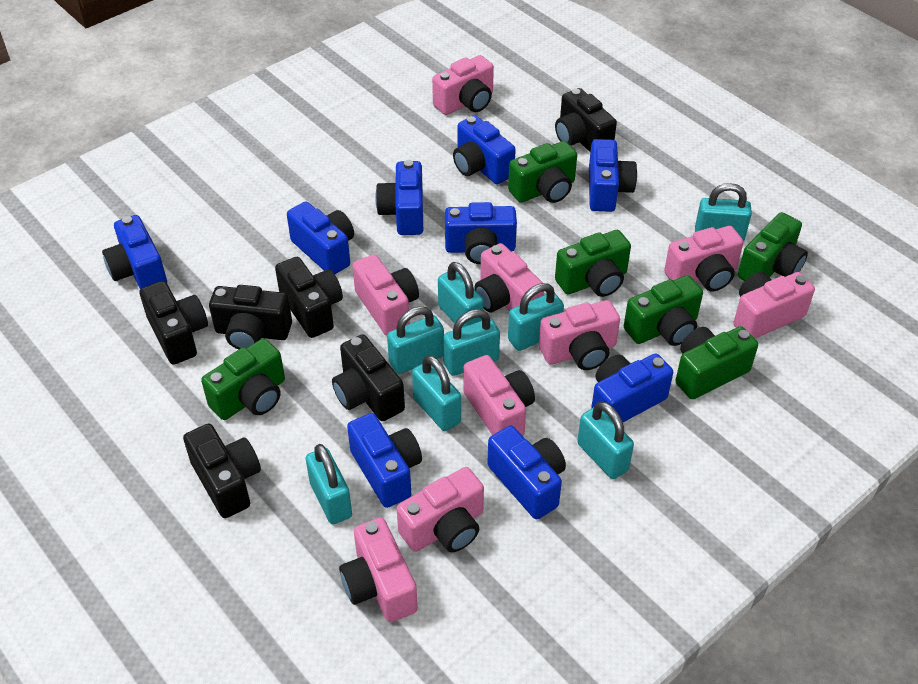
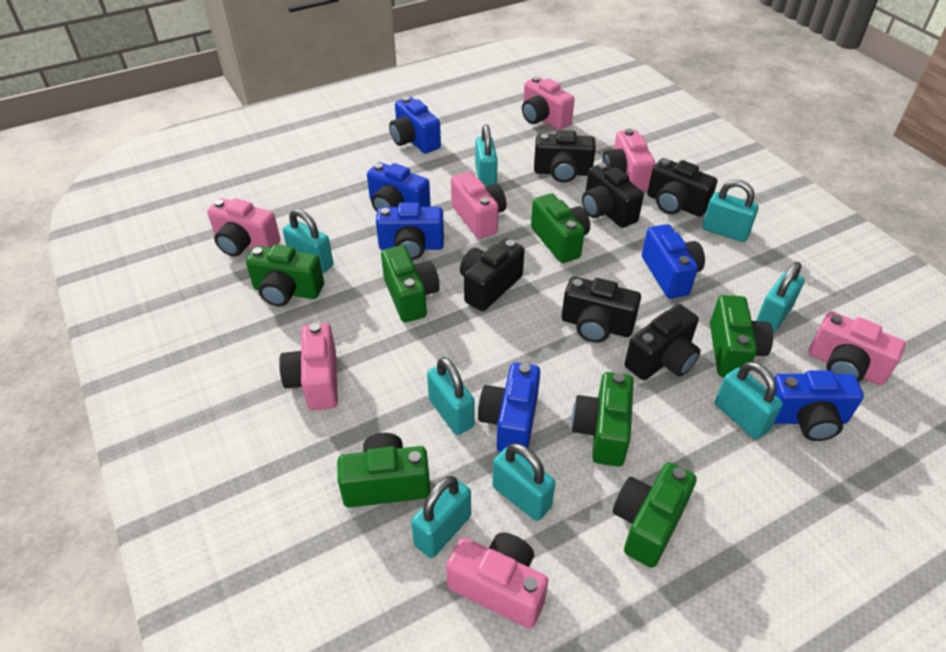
blue camera: [102,215,167,289] [287,202,354,274] [347,413,422,508] [375,160,423,235] [445,202,517,264] [453,115,516,184] [487,426,566,519] [589,139,637,212] [591,353,673,422] = 9 -> [367,162,431,212] [376,202,444,260] [389,96,441,154] [478,362,540,452] [642,224,705,299] [773,371,864,441] = 6
green camera: [201,338,285,420] [508,141,577,203] [555,230,631,297] [624,275,703,346] [675,326,758,399] [738,212,808,281] = 6 -> [246,245,324,306] [337,433,431,508] [381,245,440,322] [531,193,590,263] [572,372,634,467] [613,462,697,568] [710,295,773,377] = 7
pink camera: [339,518,418,622] [352,255,419,336] [397,467,484,552] [432,55,494,115] [463,355,535,436] [474,243,544,312] [539,300,620,370] [664,226,743,291] [734,272,815,338] = 9 -> [207,198,280,257] [279,323,338,410] [446,532,548,628] [451,172,506,239] [522,76,575,130] [603,128,655,191] [808,311,906,385] = 7

